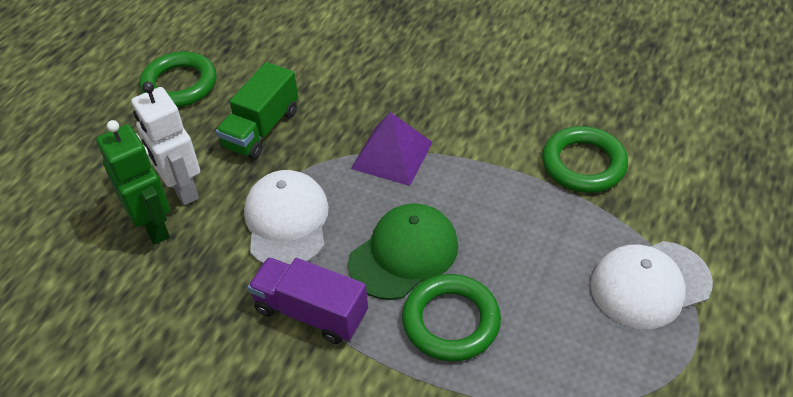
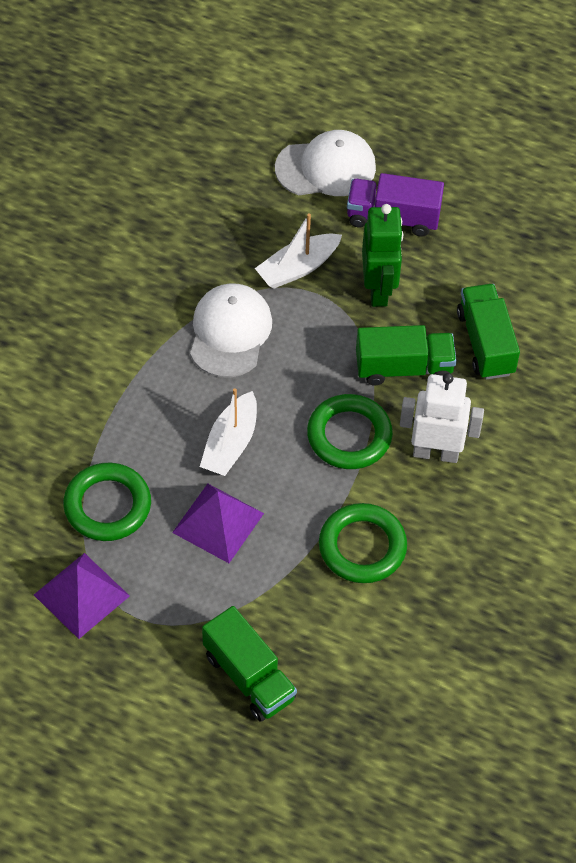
green cap: [348,203,458,300] = 1 -> none = 0
green truck: [216,62,298,159] = 1 -> [202,606,297,722] [356,325,457,386] [457,284,520,380] = 3
purple pyramid: [351,112,433,186] = 1 -> [34,553,130,639] [172,484,264,563] = 2
white boat: none = 0 -> [200,388,257,476] [255,213,342,288] = 2

